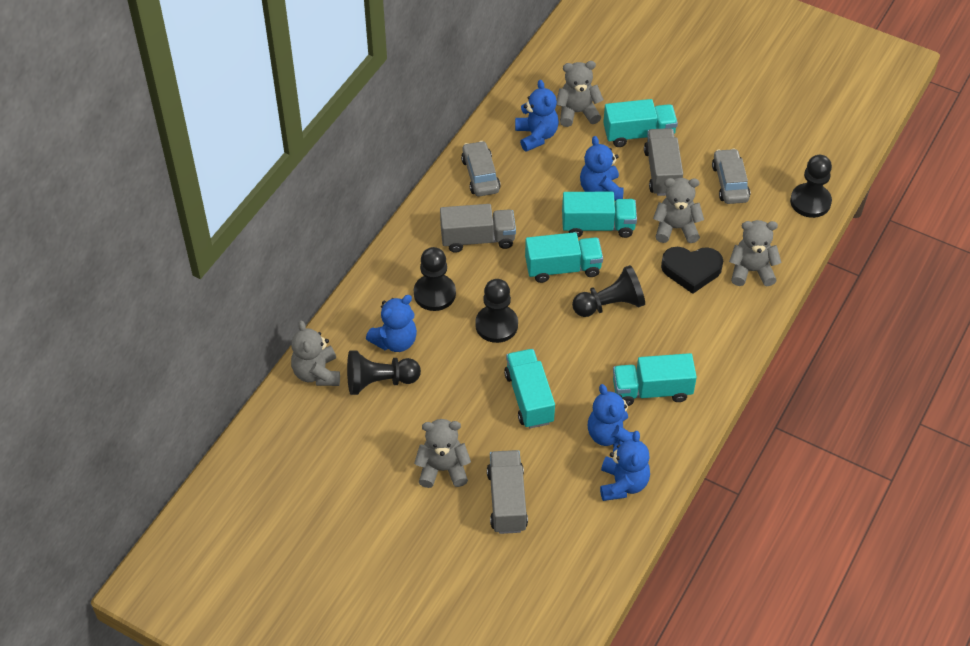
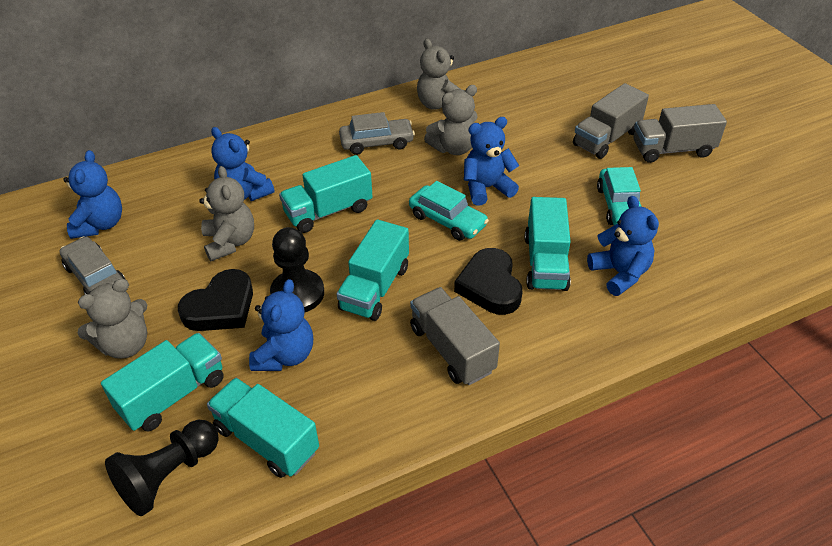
black heart: [661,247,723,294] = 1 -> [178,269,253,331] [454,248,522,315] = 2
black pawn: [347,350,421,395] [414,247,456,311] [475,279,518,343] [572,265,645,317] [790,155,832,218] = 5 -> [105,420,219,516] [270,227,324,313] = 2
grey teddy bear: [291,320,340,386] [414,419,471,488] [556,61,604,127] [653,178,704,243] [729,220,782,286] = 5 -> [78,279,147,359] [199,166,254,261] [417,38,460,110] [424,85,478,155] = 4
turquoise car: none = 0 -> [409,181,489,241] [597,167,642,225] = 2

